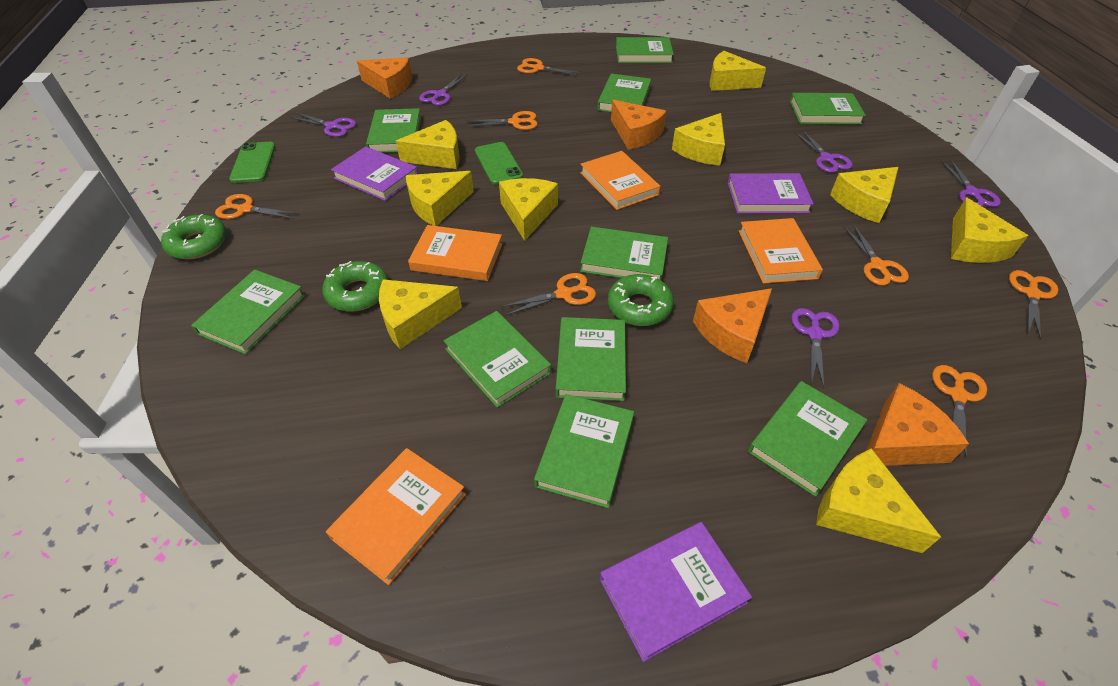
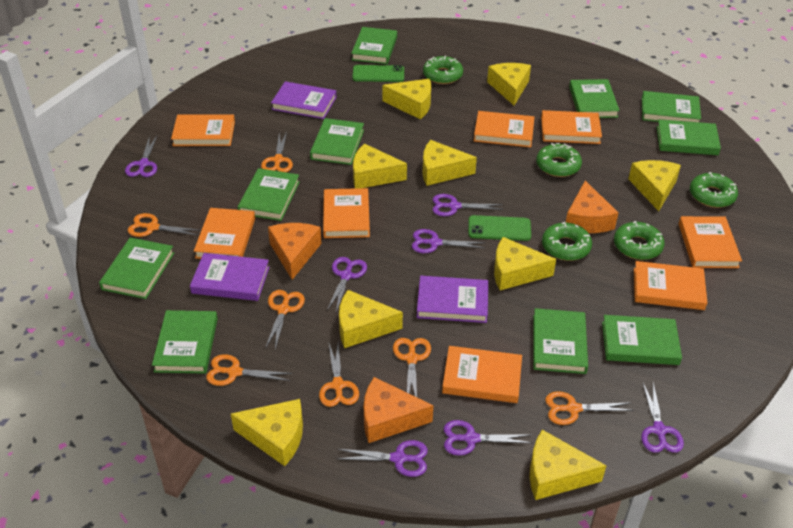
green donut: [161,214,227,259] [322,261,388,311] [608,274,674,326] = 3 -> [423,56,463,84] [536,143,582,177] [542,222,592,261] [614,221,665,260] [690,172,738,208] = 5
orange book: [326,448,466,585] [408,225,503,281] [580,151,660,210] [739,218,823,284] = 4 -> [171,114,235,146] [194,208,255,259] [323,188,370,238] [442,346,522,403] [474,111,534,147] [541,110,602,144] [634,261,707,310] [679,216,742,268] = 8
orange cheese: [357,57,412,99] [611,100,666,150] [693,288,772,363] [866,383,969,466] = 4 -> [268,223,322,280] [364,377,433,443] [566,180,619,233] = 3
purple scissors: [290,112,356,137] [419,74,468,106] [791,308,840,388] [795,130,853,173] [941,160,1001,207] = 5 -> [125,136,157,177] [327,257,367,312] [337,440,428,477] [412,229,485,253] [433,194,503,216] [443,420,532,456] [641,383,684,453] = 7

